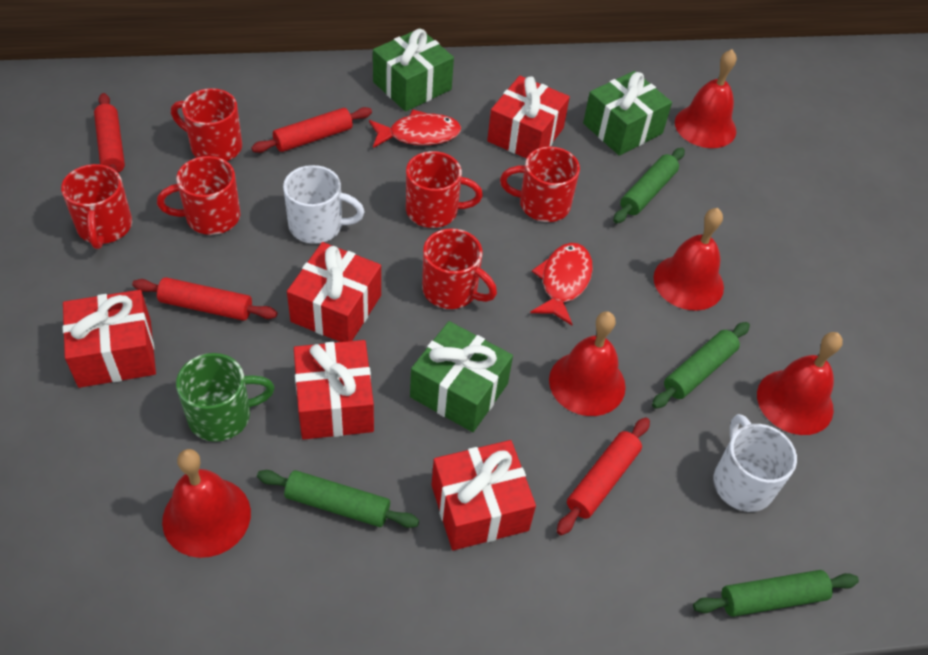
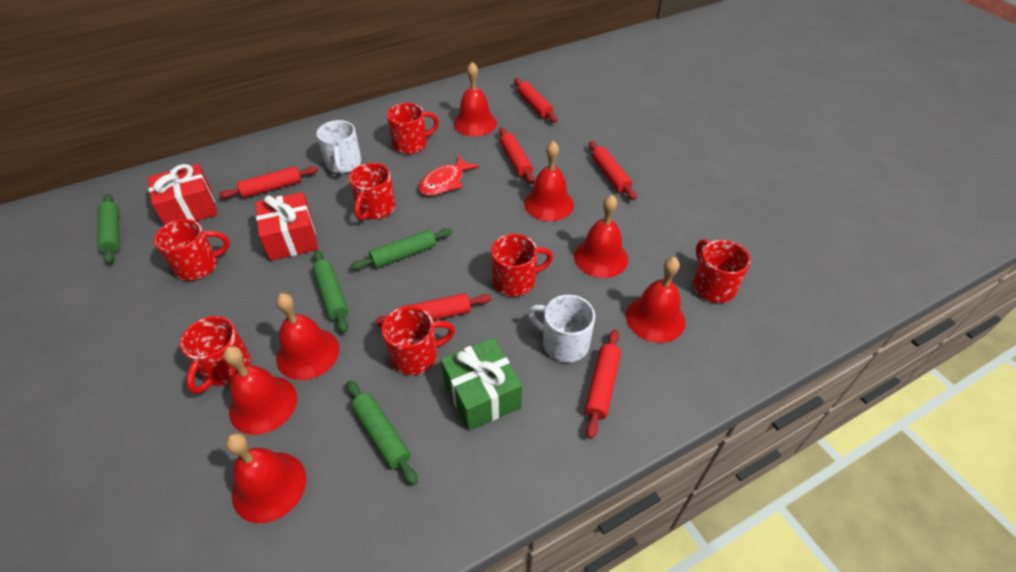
green gift: [373,28,454,112] [410,321,513,432] [583,71,672,156] = 3 -> [441,338,522,431] = 1
green mug: [176,353,275,442] = 1 -> none = 0
red bell: [162,449,251,558] [549,311,626,416] [653,208,724,311] [675,49,737,148] [757,332,843,435] = 5 -> [223,346,297,435] [226,433,306,523] [276,293,339,380] [454,62,497,136] [524,141,574,221] [574,195,628,278] [626,257,685,343] = 7
red fish: [369,109,461,148] [530,243,593,325] = 2 -> [419,155,479,196] = 1
red gift: [63,290,156,388] [287,242,381,342] [294,340,374,440] [432,440,536,550] [487,76,570,158] = 5 -> [148,164,217,226] [255,192,318,261] = 2
red mug: [61,164,132,249] [157,156,240,235] [171,88,242,161] [406,151,483,228] [422,228,497,309] [500,146,580,222] = 6 -> [154,219,230,281] [180,316,251,394] [349,163,396,221] [382,306,455,375] [387,103,439,154] [491,234,553,296] [693,239,751,303] = 7
red rolling pin: [94,93,125,173] [132,277,277,321] [251,107,372,153] [557,417,650,535] = 4 -> [219,166,318,199] [375,293,491,326] [499,127,535,184] [514,78,558,123] [585,329,621,439] [589,141,637,200] = 6

